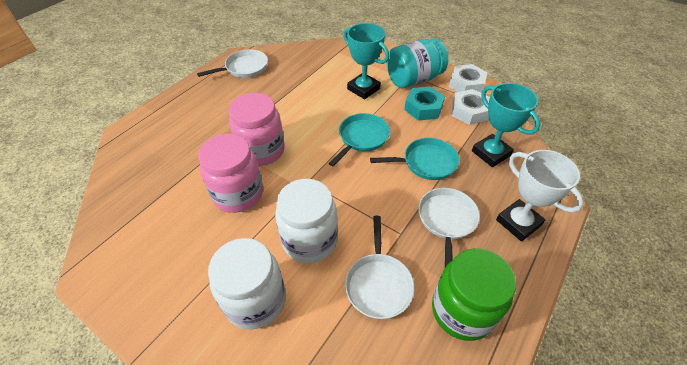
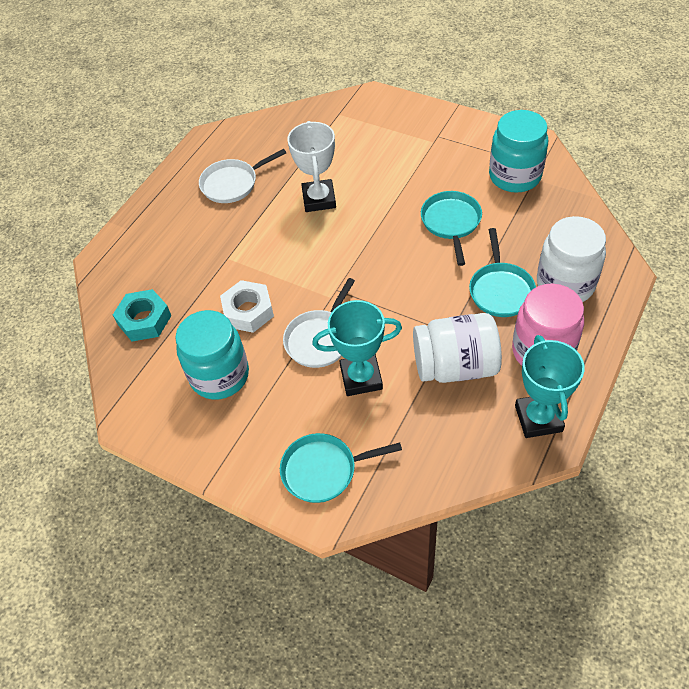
green jar: [432,248,516,341] = 1 -> none = 0
pink jar: [198,134,263,213] [229,93,285,166] = 2 -> [512,284,584,366] = 1
turquoise jar: [387,38,448,88] = 1 -> [175,310,249,399] [489,110,548,193] = 2
turquoise pan: [329,113,390,167] [370,138,459,180] = 2 -> [280,433,402,503] [421,191,482,266] [469,228,536,317] = 3
white nut: [449,64,487,93] [452,89,490,125] = 2 -> [220,280,274,333] = 1
white pan: [197,49,268,78] [345,216,414,319] [418,188,480,267] = 3 -> [199,149,286,203] [283,278,355,368] = 2

